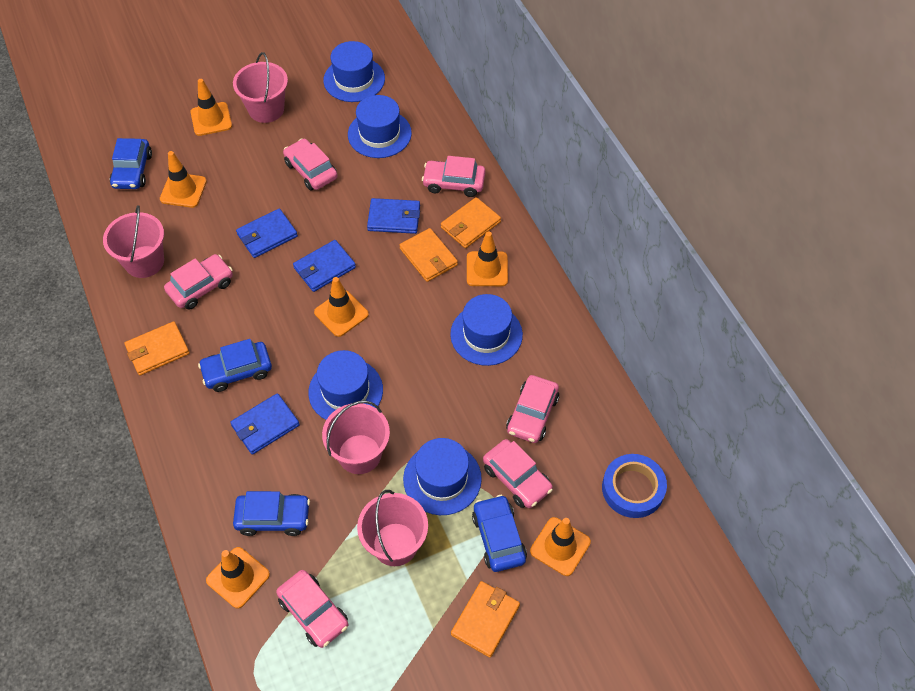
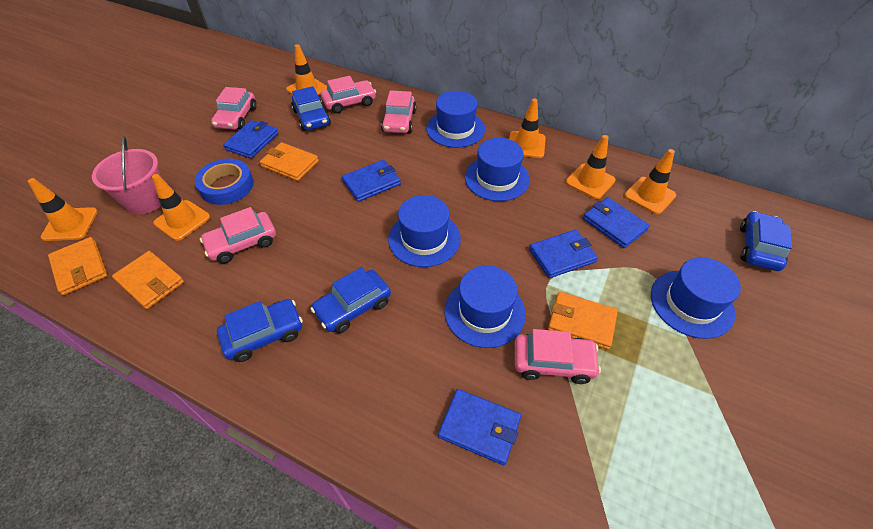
blue wallet: [230,393,300,455] [236,209,298,258] [293,240,356,292] [367,198,420,234] = 4 -> [223,120,278,159] [342,160,401,202] [438,389,521,465] [529,230,598,278] [583,197,650,248] = 5
pink bucket: [103,205,164,278] [233,52,288,123] [322,400,390,474] [357,490,428,566] = 4 -> [92,136,161,214] = 1
pink car: [164,254,233,310] [276,570,348,648] [283,138,338,191] [422,156,485,197] [483,439,553,508] [506,375,559,443] = 6 -> [200,207,276,263] [211,87,257,130] [321,76,376,114] [381,90,417,133] [515,329,601,384] = 5

